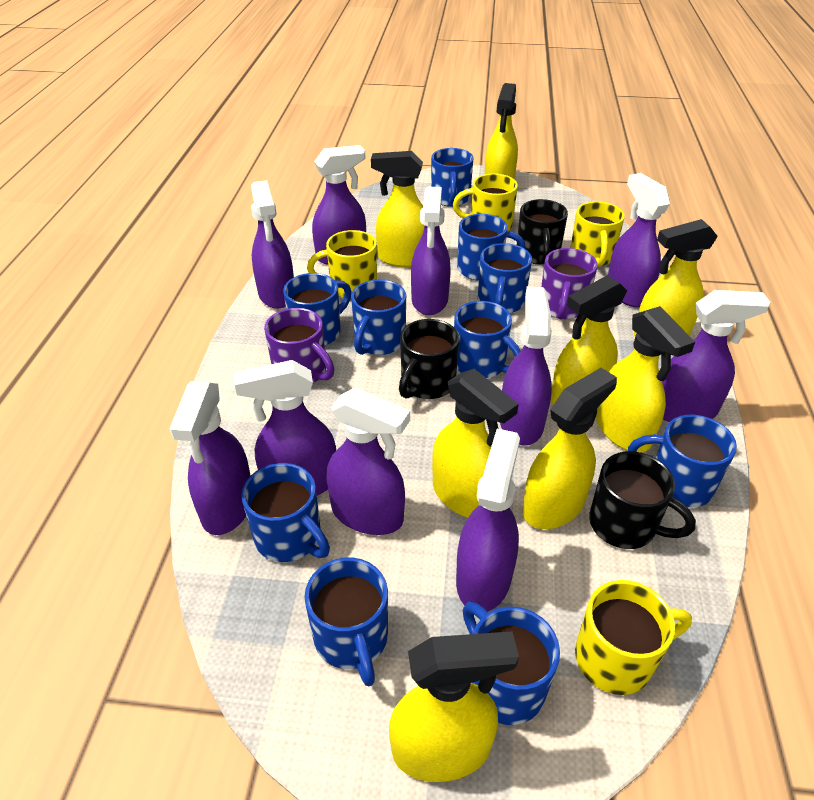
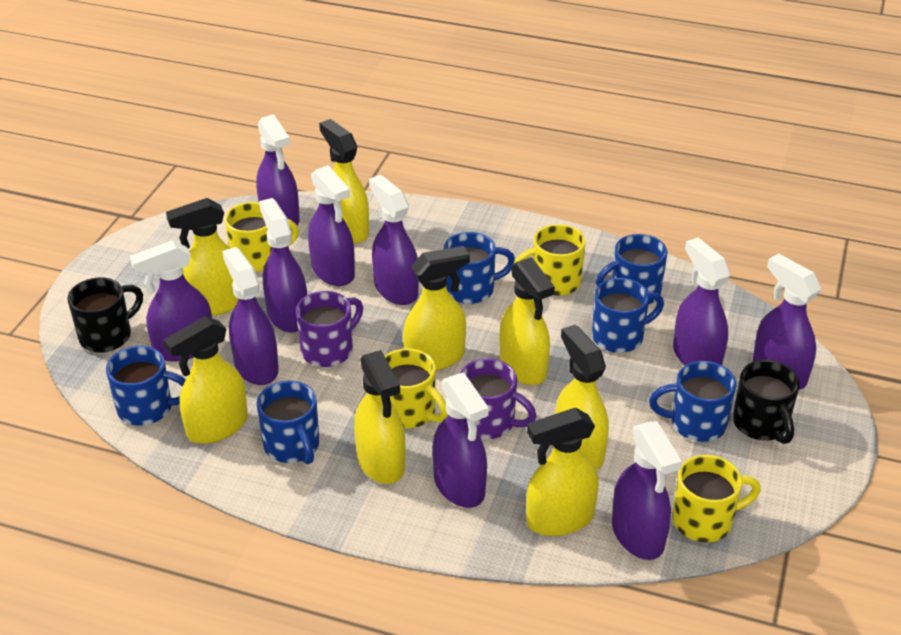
black mug: [399,319,459,399] [517,199,568,265] [589,451,696,549] = 3 -> [68,277,143,353] [733,360,800,444] = 2
blue mug: [241,463,330,562] [283,273,352,346] [305,558,388,686] [351,280,406,355] [431,148,474,207] [454,301,521,378] [457,214,526,281] [463,602,560,725] [478,243,532,313] [628,415,737,507] = 10 -> [106,346,186,426] [257,381,319,464] [444,232,515,304] [592,278,664,353] [596,234,668,305] [649,361,736,442] = 6

